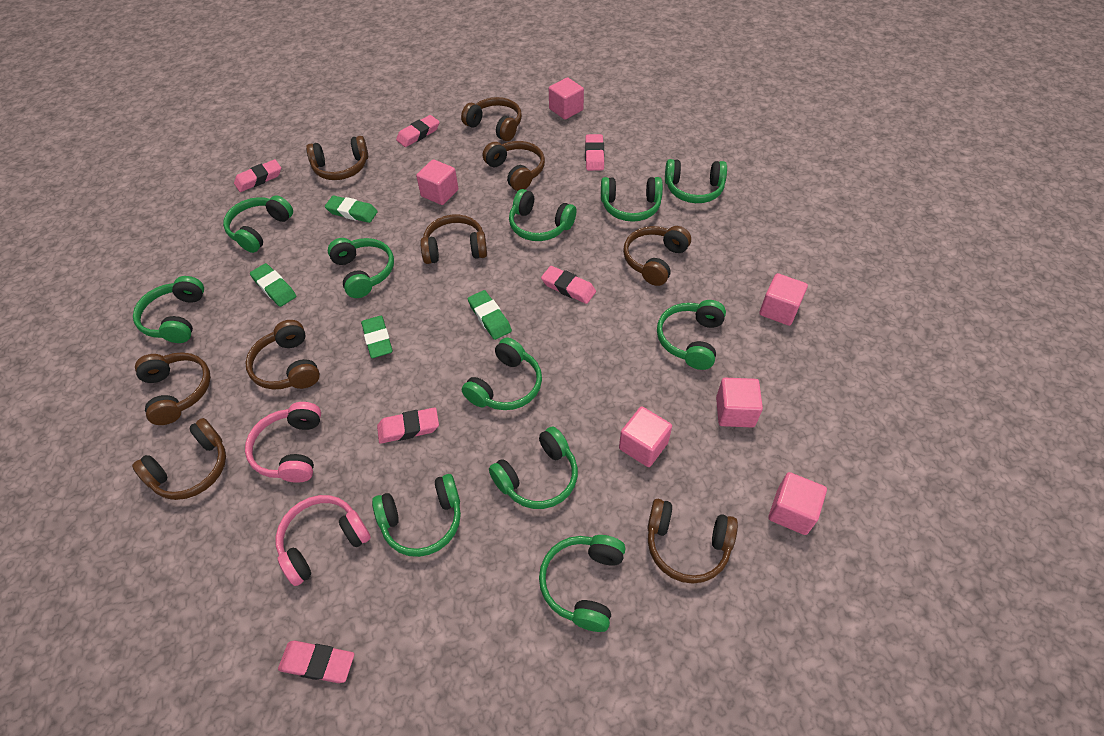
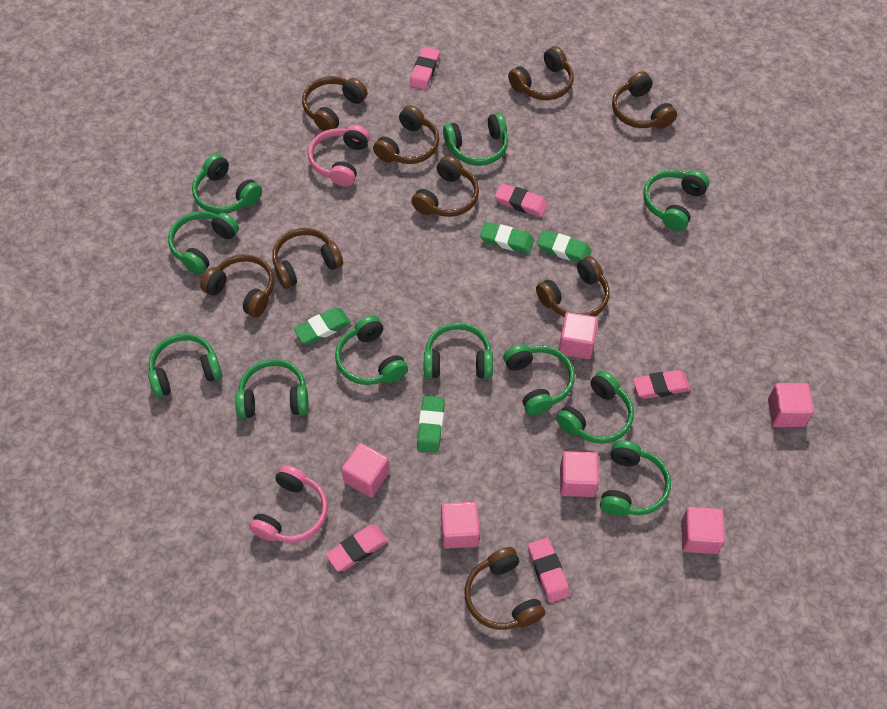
pink eraser: [234,159,281,192] [278,641,354,683] [377,407,439,444] [396,115,440,147] [541,266,596,304] [585,134,604,171] = 6 -> [326,525,388,572] [409,47,440,90] [495,183,548,217] [528,538,570,603] [633,370,691,399] = 5

